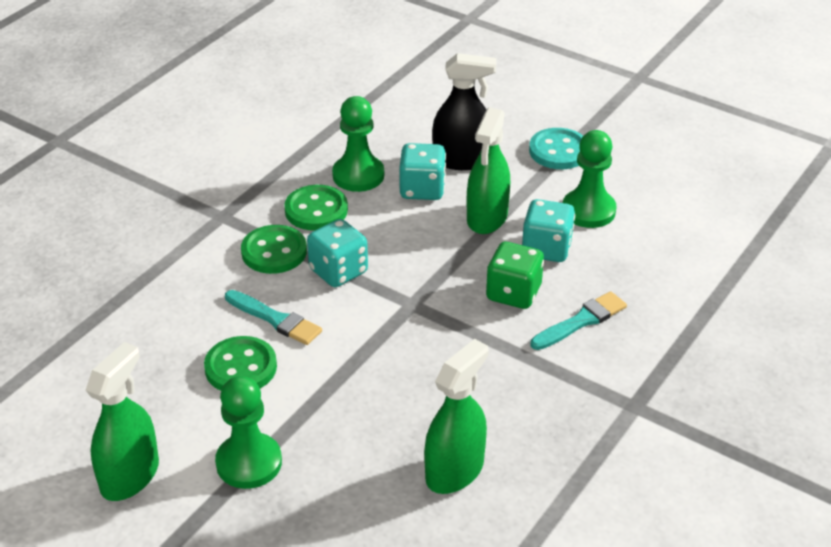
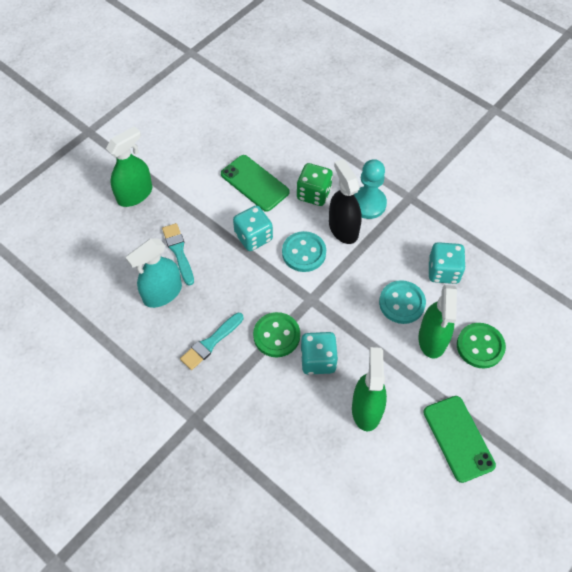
green button: [204,336,277,391] [241,225,307,274] [284,185,348,231] = 3 -> [253,312,300,357] [457,323,506,368] = 2
green pawn: [215,376,282,489] [332,96,384,192] [563,130,617,228] = 3 -> none = 0
green phone: none = 0 -> [221,155,290,212] [423,396,496,483] = 2
turquoise button: [529,128,583,169] = 1 -> [282,231,326,272] [379,280,426,324] = 2
turquoise pawn: none = 0 -> [354,159,387,219] = 1
turquoise spray bottle: none = 0 -> [125,239,182,308] = 1

